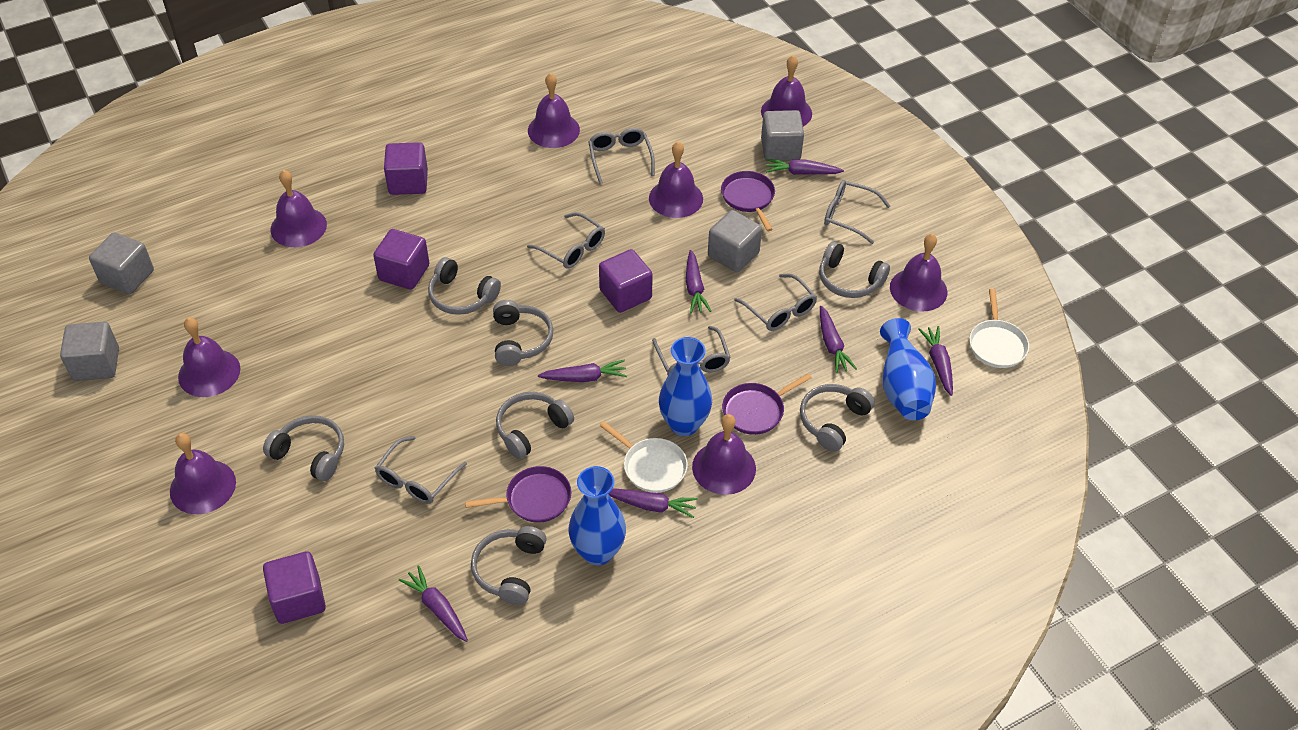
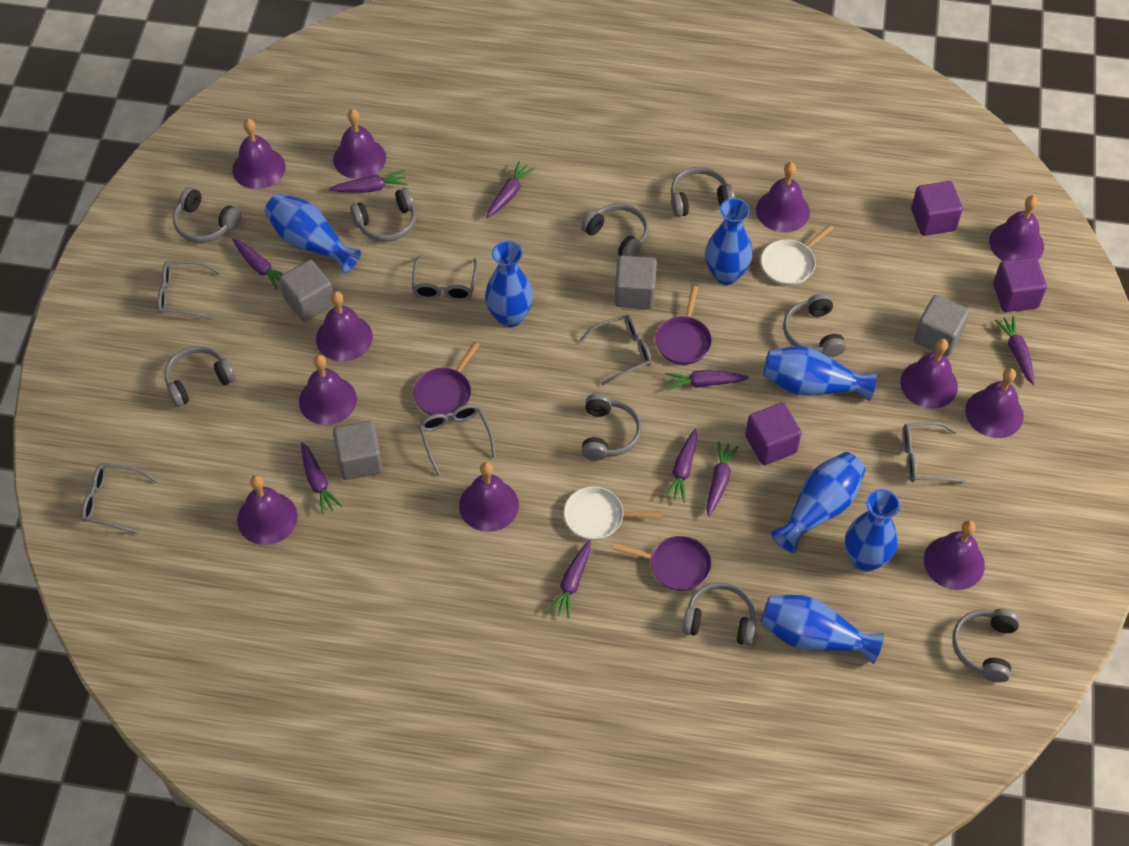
blue vase: [568,466,626,565] [659,337,712,436] [880,318,936,420] = 3 -> [265,193,361,273] [485,241,533,328] [705,198,753,285] [761,595,884,664] [763,346,877,401] [771,452,866,553] [845,489,900,572] = 7
grey headphones: [263,415,344,481] [428,257,501,315] [471,526,546,605] [493,300,553,366] [496,392,574,459] [800,384,875,452] [819,241,890,298] = 7 -> [165,346,236,407] [173,187,241,243] [350,188,416,242] [581,203,649,256] [581,393,642,461] [671,167,735,217] [682,582,756,646] [783,293,846,357] [952,609,1020,682] = 9
purple bell: [170,433,236,514] [178,317,240,397] [271,170,327,247] [528,73,580,148] [649,141,703,218] [692,414,756,495] [761,55,812,127] [890,234,947,311] = 8 -> [232,119,286,189] [237,475,298,545] [299,355,357,425] [316,291,373,361] [333,109,386,179] [459,462,519,532] [756,162,810,232] [900,339,958,409] [924,520,985,590] [965,368,1024,438] [989,195,1044,261] = 11
purple carrot: [399,566,468,642] [538,360,627,382] [608,488,698,518] [686,250,711,313] [766,159,844,175] [820,306,857,373] [918,326,953,396] = 7 -> [232,238,283,290] [301,442,342,515] [329,170,408,193] [486,161,535,218] [548,540,591,619] [664,428,697,503] [665,370,749,391] [706,441,739,516] [995,316,1035,385] = 9
purple cube: [263,551,326,624] [373,229,429,290] [384,142,428,195] [599,249,653,313] = 4 -> [745,403,802,465] [911,181,963,236] [993,257,1047,312] = 3

